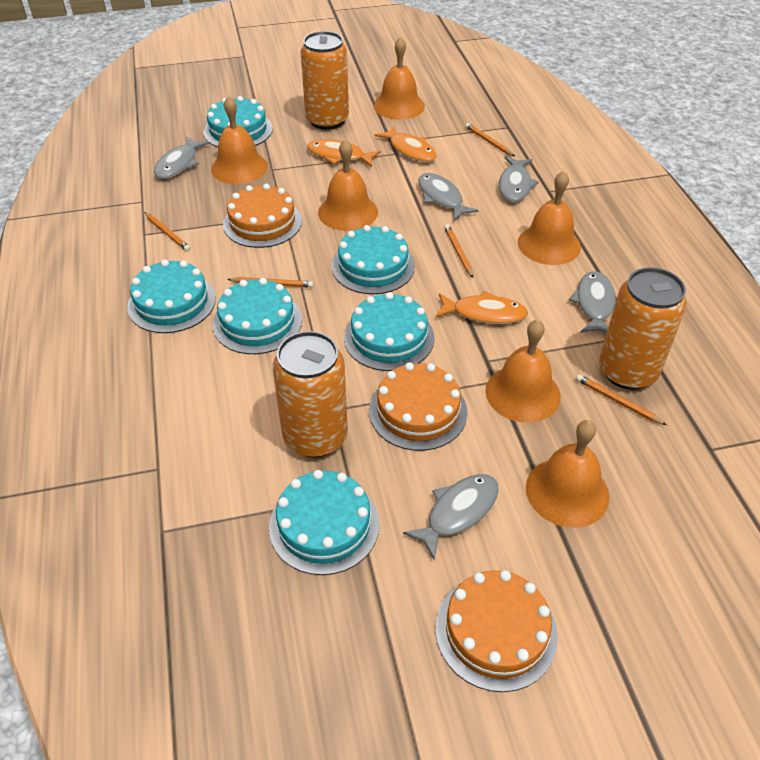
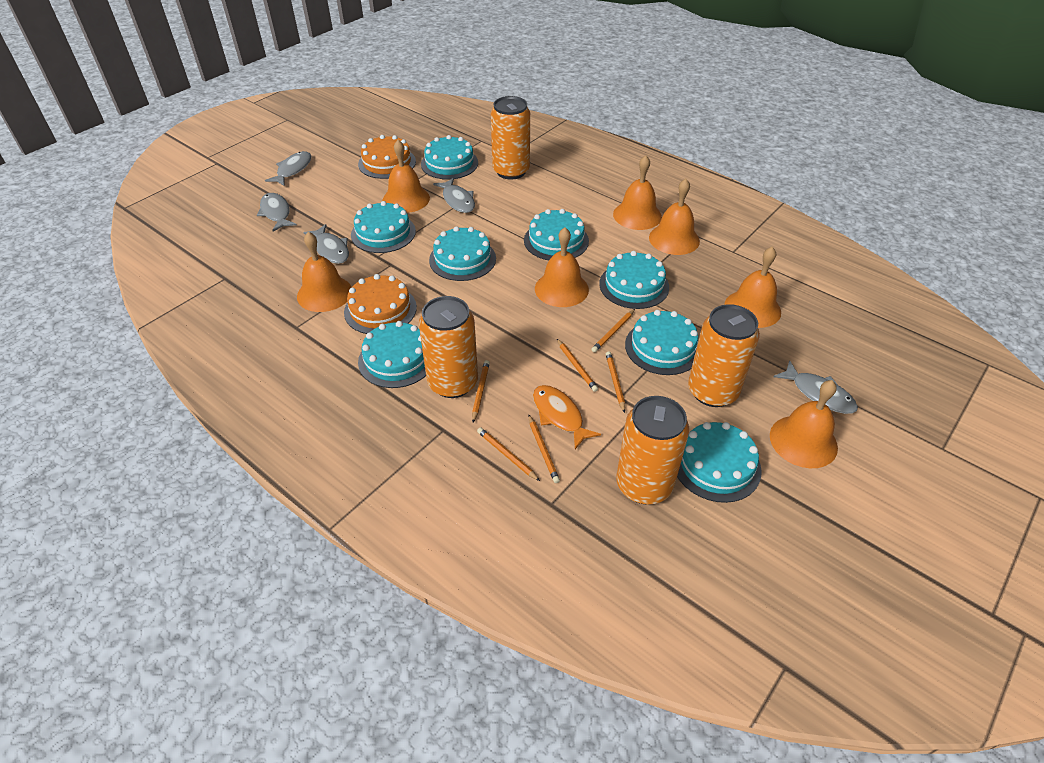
orange bell: [211,96,268,184] [318,139,378,231] [374,37,425,120] [485,319,561,423] [518,171,581,265] [526,420,610,528] = 6 -> [297,232,352,312] [382,140,430,213] [535,228,589,307] [613,155,662,230] [649,179,700,255] [724,247,781,328] [770,380,838,468] = 7
orange cake: [223,184,302,248] [369,362,467,451] [435,570,558,692] = 3 -> [344,274,417,334] [358,135,416,179] = 2
orange can: [273,331,348,458] [300,31,349,130] [599,267,687,390] = 3 -> [419,296,478,398] [491,96,530,179] [616,396,689,504] [688,304,760,407] = 4
orange fish: [307,139,381,167] [375,126,436,162] [435,291,528,324] = 3 -> [533,385,601,449] = 1
orange pencil: [144,212,191,252] [227,277,314,288] [444,224,473,278] [465,123,515,156] [576,374,667,425] = 5 -> [472,360,490,422] [477,427,540,481] [529,415,560,483] [557,339,598,392] [591,309,635,352] [606,351,625,413] = 6
turquoise cake: [127,259,216,333] [203,96,273,147] [213,278,302,354] [269,470,380,575] [332,225,415,294] [344,292,435,371] = 6 -> [351,201,416,253] [358,321,426,388] [421,135,478,179] [429,226,496,281] [524,209,589,261] [599,251,669,309] [625,310,699,375] [677,422,762,503] = 8

